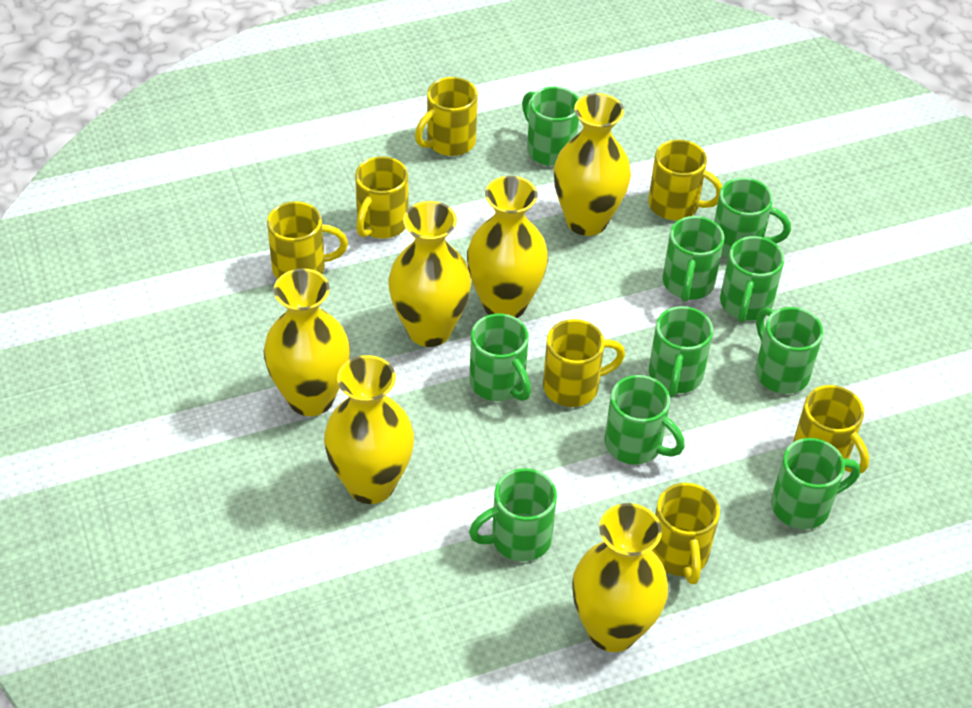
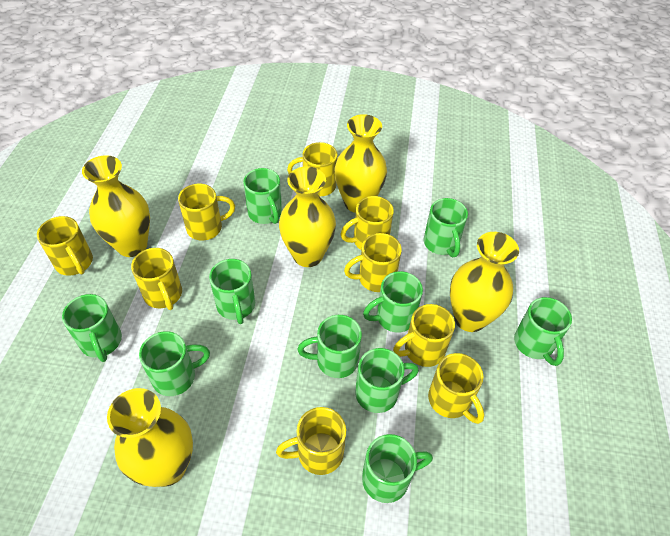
yellow mug: [267,201,348,279] [355,156,409,239] [415,77,478,156] [543,319,625,407] [648,139,722,220] [652,483,720,584] [793,385,869,473] = 7 -> [37,216,93,276] [131,248,182,310] [178,184,235,241] [276,407,346,475] [287,142,338,196] [341,196,394,250] [344,233,402,292] [393,304,455,367] [428,353,484,424] = 9
yellow vase: [264,268,350,416] [324,355,414,504] [388,201,471,347] [467,176,548,318] [554,93,631,236] [572,503,669,652] = 6 -> [82,155,150,257] [107,388,193,487] [279,166,336,267] [334,114,387,213] [450,232,519,332] = 5

